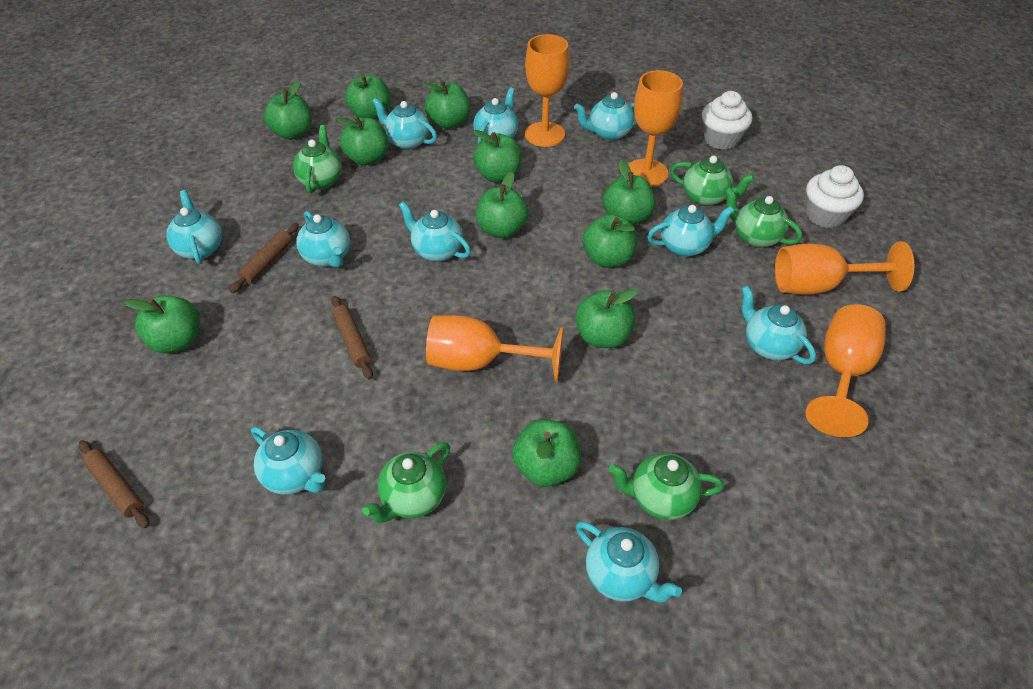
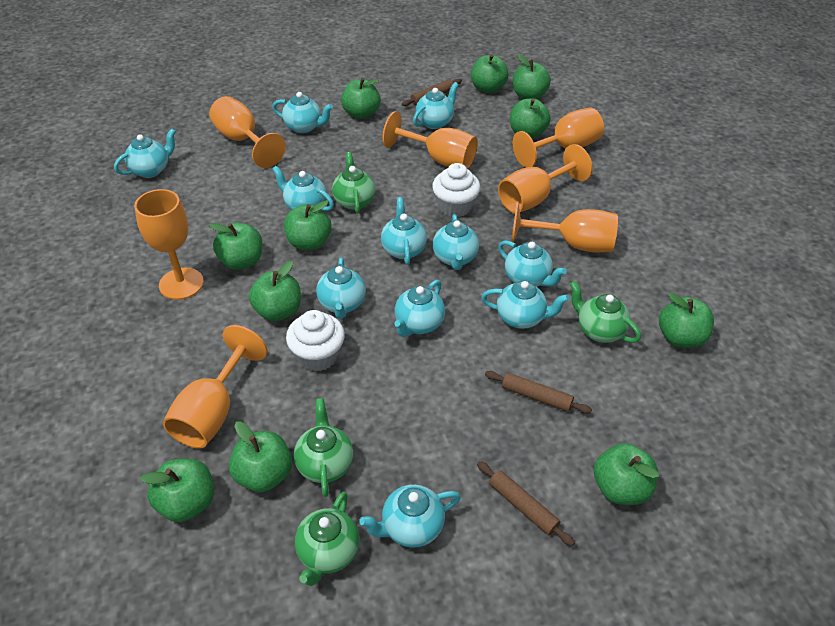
green teapot: [293,125,342,193] [363,442,450,523] [609,453,724,520] [670,156,755,206] [725,187,802,248] = 5 -> [294,398,353,497] [295,491,359,586] [332,152,375,214] [570,281,641,343] = 4
orange goblet: [426,315,564,382] [525,34,569,147] [628,70,683,187] [775,241,914,295] [805,304,886,437] = 5 -> [134,189,204,300] [163,325,268,449] [209,96,286,168] [382,111,478,169] [498,144,592,214] [511,201,618,252] [513,107,604,168] = 7
turquoise teapot: [166,190,222,264] [251,427,325,495] [296,211,350,268] [372,98,437,150] [399,201,471,262] [473,87,518,144] [574,92,637,141] [576,521,682,603] [647,205,734,257] [741,285,816,364] = 10 -> [114,129,176,178] [272,92,333,133] [272,166,334,211] [316,257,366,319] [359,485,461,548] [381,197,427,265] [394,280,445,337] [413,82,459,129] [433,214,479,270] [482,281,569,329] [498,240,567,287] = 11

